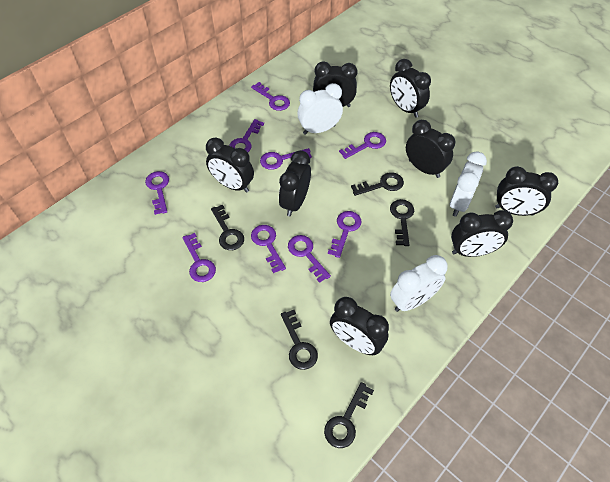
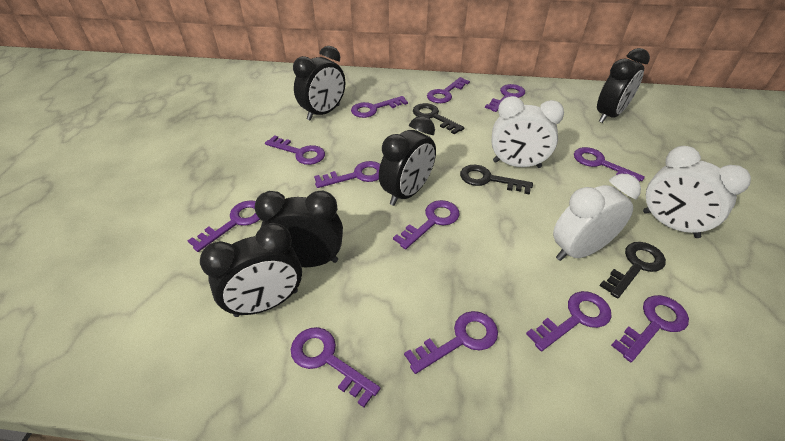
black clock: [206,138,254,193] [279,150,311,216] [313,61,357,107] [330,297,389,355] [390,59,431,118] [406,120,455,178] [451,210,513,257] [495,166,558,216] = 8 -> [200,223,302,317] [254,191,343,267] [293,46,345,121] [379,116,436,206] [597,48,650,123] = 5
black key: [211,205,244,250] [281,310,318,370] [324,382,374,448] [351,172,404,196] [390,199,414,246] = 5 -> [413,103,464,134] [460,165,533,195] [600,242,666,299] = 3
purple key: [145,171,169,215] [183,233,216,282] [229,119,264,152] [251,82,290,111] [251,225,286,273] [260,148,312,170] [288,235,331,283] [328,211,362,258] [339,132,386,159] = 9 -> [188,200,260,252] [265,135,325,165] [291,327,380,407] [314,161,380,188] [351,96,408,118] [393,200,460,249] [404,311,498,374] [427,77,470,103] [485,84,525,112] [526,291,612,352] [574,147,645,182] [611,295,689,362] = 12

